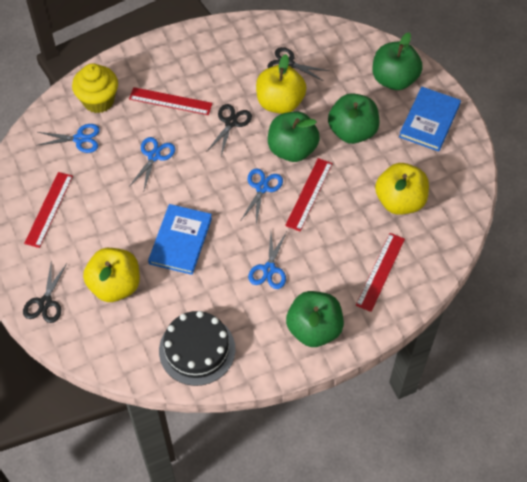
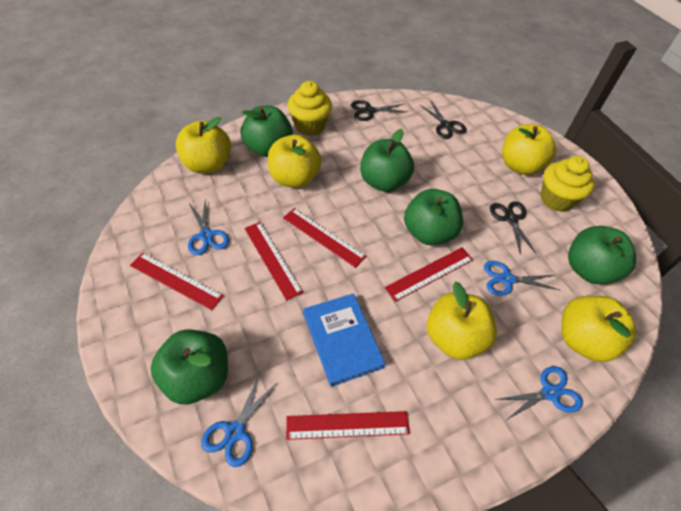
black cake: [159,311,235,386] = 1 -> none = 0
blue book: [148,204,212,275] [399,87,461,151] = 2 -> [303,293,386,387] = 1
green apple: [268,112,320,162] [286,291,344,347] [328,93,379,144] [373,32,423,90] = 4 -> [151,330,228,405] [241,106,293,157] [360,129,414,192] [404,189,463,246] [568,226,636,285] = 5
red ruler: [24,172,73,248] [129,87,213,115] [285,158,333,231] [356,233,405,312] = 4 -> [130,252,224,310] [244,222,303,301] [283,208,366,268] [286,411,410,440] [385,247,473,302] = 5
yellow apple: [83,248,140,302] [256,54,306,114] [375,163,429,215] = 3 -> [176,117,231,174] [268,135,322,188] [427,282,497,360] [502,124,556,175] [561,296,636,362] = 5
yellow cupcake: [72,63,118,113] = 1 -> [288,81,332,136] [540,156,595,212] = 2

